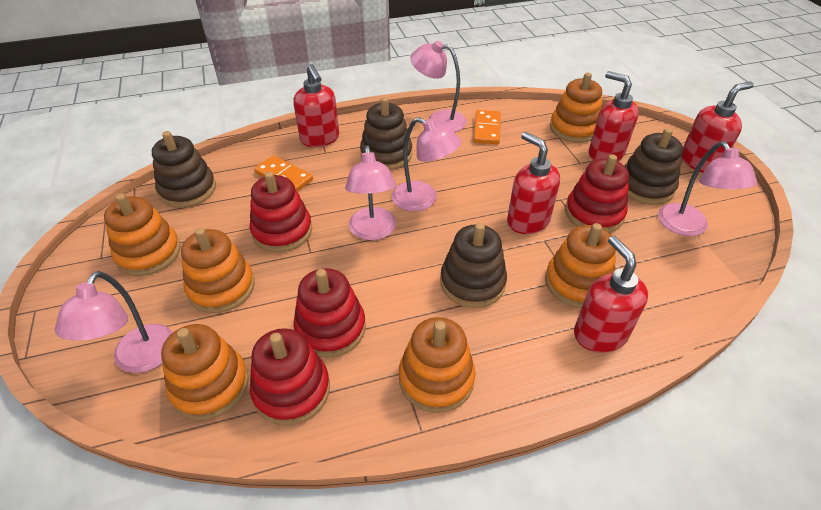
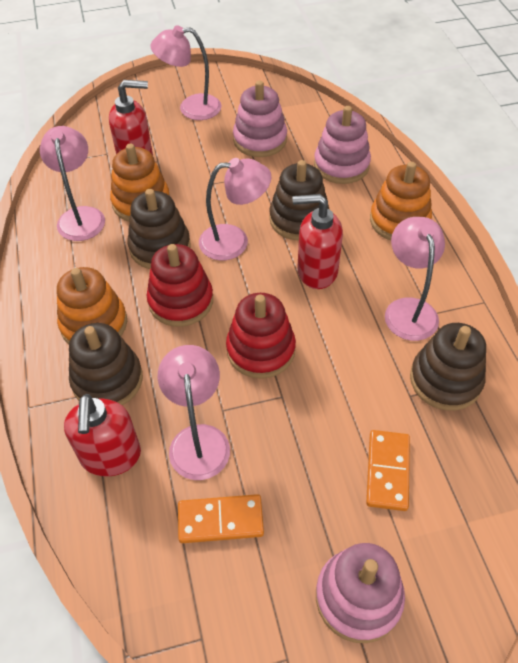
orange stacking toy: [104,193,181,276] [161,324,249,420] [181,228,255,313] [399,317,476,413] [545,223,616,308] [550,72,602,143] = 6 -> [57,267,127,344] [110,144,170,222] [370,162,432,240] = 3
pink stacking toy: none = 0 -> [233,81,287,157] [314,106,371,184] [316,543,405,643] = 3
red soap dispenser: [293,64,339,147] [507,132,560,234] [574,236,648,353] [589,71,639,161] [681,82,754,173] = 5 -> [64,394,141,476] [109,80,153,156] [292,194,343,289] = 3
red stacking toy: [250,172,312,252] [250,328,330,425] [293,268,366,358] [565,154,629,233] = 4 -> [146,244,213,327] [226,293,296,379] = 2

